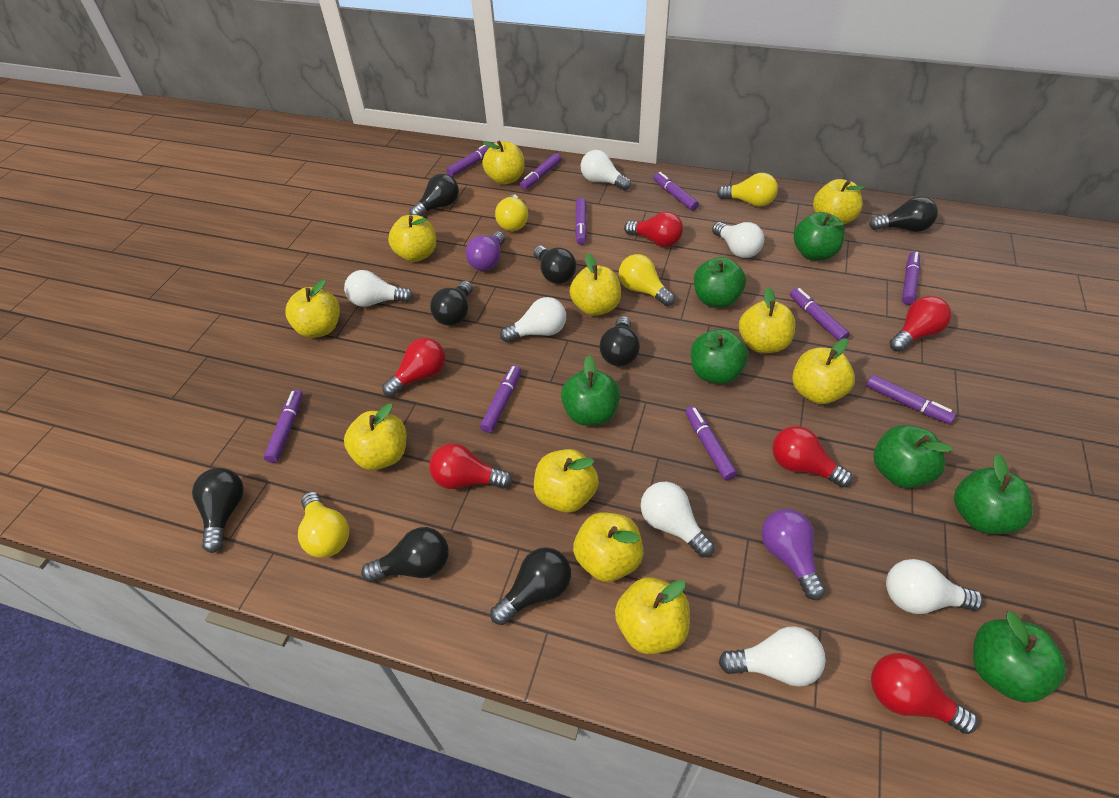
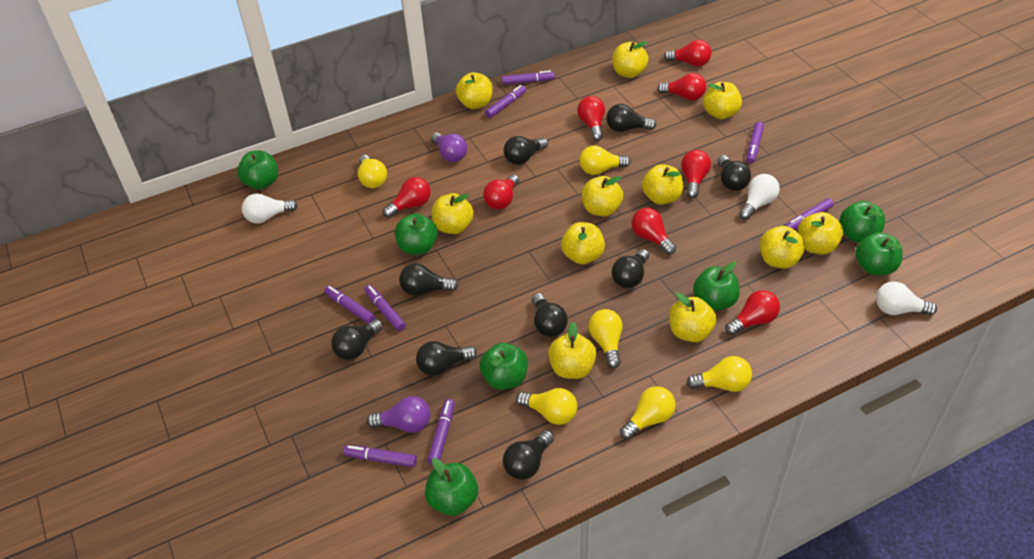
black light bulb: [192,468,244,553] [361,527,449,582] [409,174,459,216] [430,281,473,326] [490,547,571,625] [534,246,576,284] [600,316,640,366] [869,196,938,232] = 8 -> [331,319,383,360] [399,263,458,296] [416,341,477,376] [503,430,554,480] [504,136,548,165] [532,293,568,337] [606,104,656,132] [612,249,649,288] [718,155,751,191] = 9
purple marker: [264,390,303,463] [446,145,490,177] [480,365,521,433] [520,153,561,190] [575,198,587,245] [654,172,699,211] [686,406,737,481] [790,288,850,341] [866,375,956,424] [902,252,920,305] = 10 -> [324,286,375,323] [343,445,417,467] [364,285,406,331] [428,399,455,465] [485,85,526,118] [502,71,555,85] [746,122,764,164] [785,198,834,230] = 8
red light bulb: [382,338,445,397] [429,443,512,489] [624,212,683,247] [772,426,853,487] [871,653,978,734] [889,296,951,352] = 6 -> [383,177,431,218] [483,174,519,210] [577,96,605,141] [631,208,676,255] [657,73,706,101] [664,40,712,67] [681,150,711,198] [725,290,780,335] = 8
white light bulb: [344,270,413,307] [500,297,566,343] [581,150,631,190] [641,482,715,557] [712,222,764,258] [719,626,826,687] [886,559,983,614] = 7 -> [242,193,298,224] [739,174,780,220] [876,281,937,315] = 3
yellow light bulb: [298,492,349,558] [495,194,528,231] [619,254,675,306] [717,173,778,207] = 4 -> [358,155,387,188] [516,388,577,425] [579,146,630,175] [588,309,622,368] [620,386,676,440] [686,356,752,392] = 6

